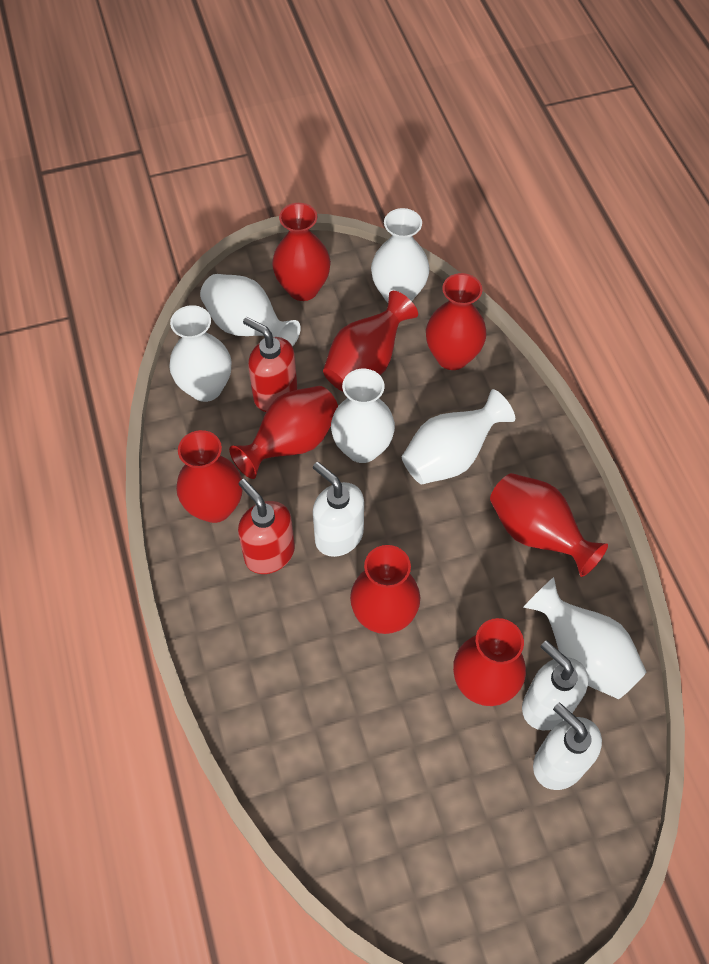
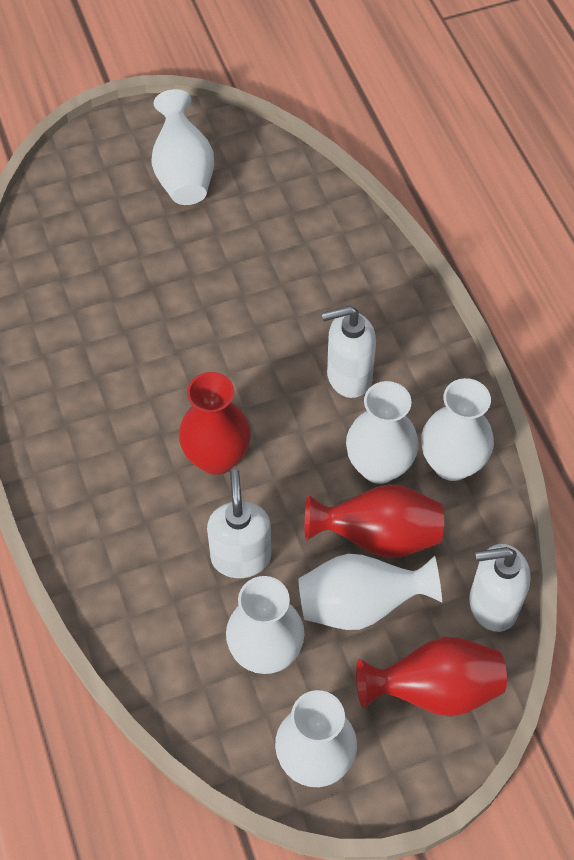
red soap dispenser: [238,479,295,574] [243,317,297,412] = 2 -> none = 0
red vase: [176,430,243,523] [229,386,338,479] [272,203,331,301] [323,291,418,391] [350,545,420,634] [426,273,487,370] [453,618,526,706] [490,473,608,577] = 8 -> [179,372,251,475] [304,484,444,558] [356,637,507,717] = 3

